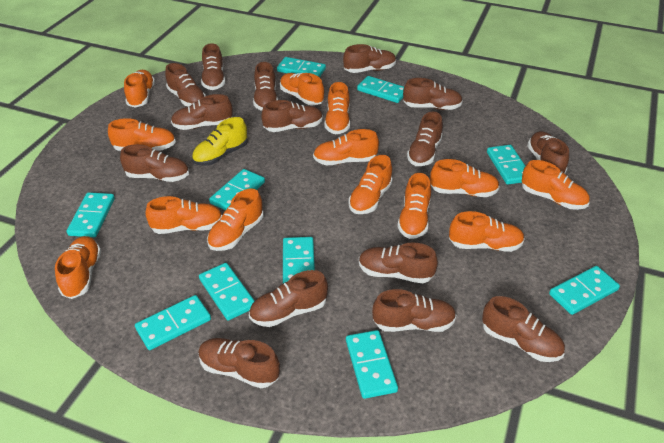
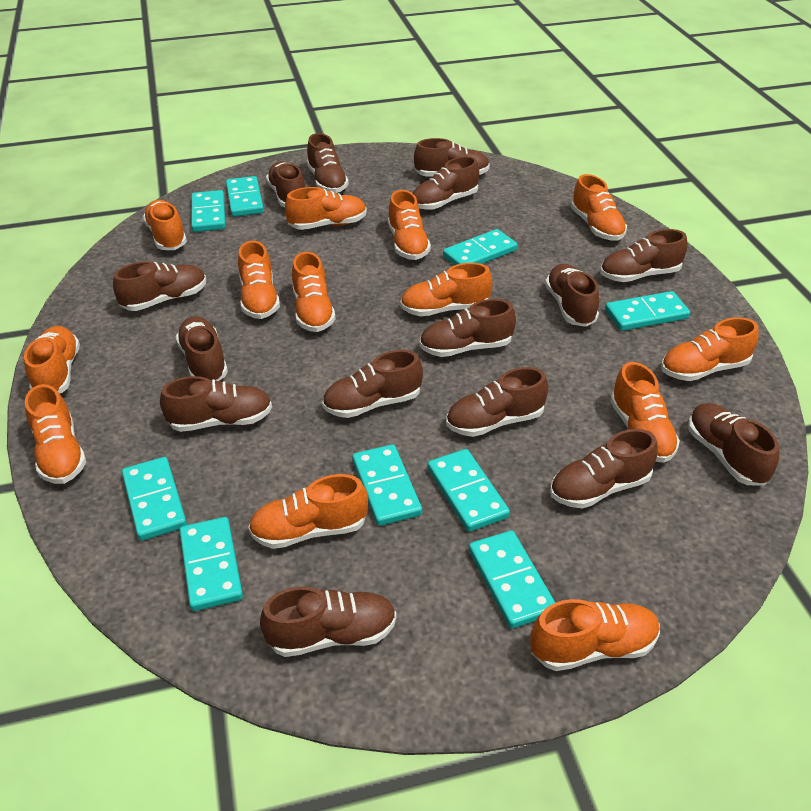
turquoise domino: [67,192,115,237] [135,295,211,350] [199,263,255,321] [209,169,265,210] [277,57,326,77] [283,237,315,283] [346,330,398,399] [357,76,404,103] [487,145,525,185] [549,266,620,315] = 10 -> [122,457,187,541] [180,517,243,611] [191,190,226,232] [226,176,264,217] [352,444,422,526] [428,449,510,532] [443,229,517,265] [469,530,555,629] [605,291,690,331] = 9
yellow shoe: [192,117,248,166] = 1 -> none = 0

